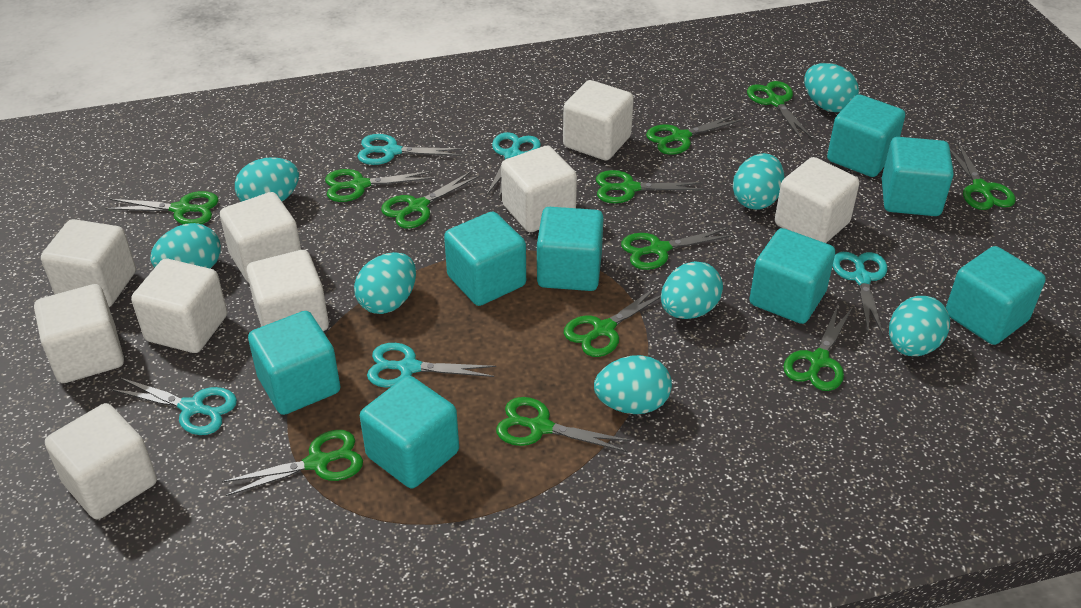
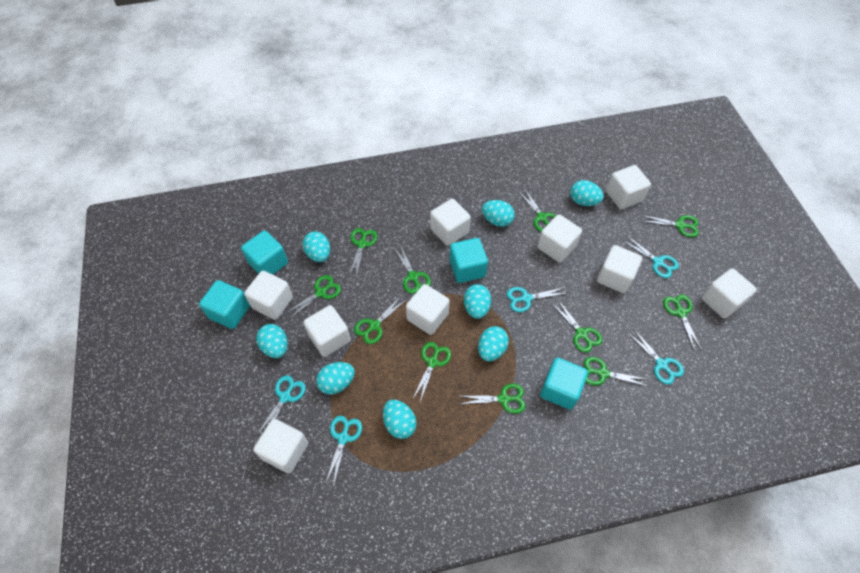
green scissors: [105,191,219,224] [222,430,363,496] [325,169,434,202] [381,171,480,229] [496,397,631,452] [564,286,661,357] [596,170,704,203] [621,228,734,270] [646,114,743,155] [747,81,812,139] [783,305,852,391] [950,143,1016,210] = 12 -> [284,275,341,319] [349,228,377,277] [354,296,407,344] [394,245,431,294] [412,342,451,402] [460,383,526,414] [519,190,556,232] [553,300,602,353] [584,357,647,386] [641,215,699,237] [663,294,702,351] = 11
turquoise cube: [248,311,340,415] [360,376,459,488] [444,211,526,306] [537,207,604,291] [749,228,835,324] [827,94,905,177] [882,137,954,216] [946,246,1046,345] = 8 -> [199,280,250,329] [241,230,288,275] [449,238,488,283] [540,358,588,410] = 4

